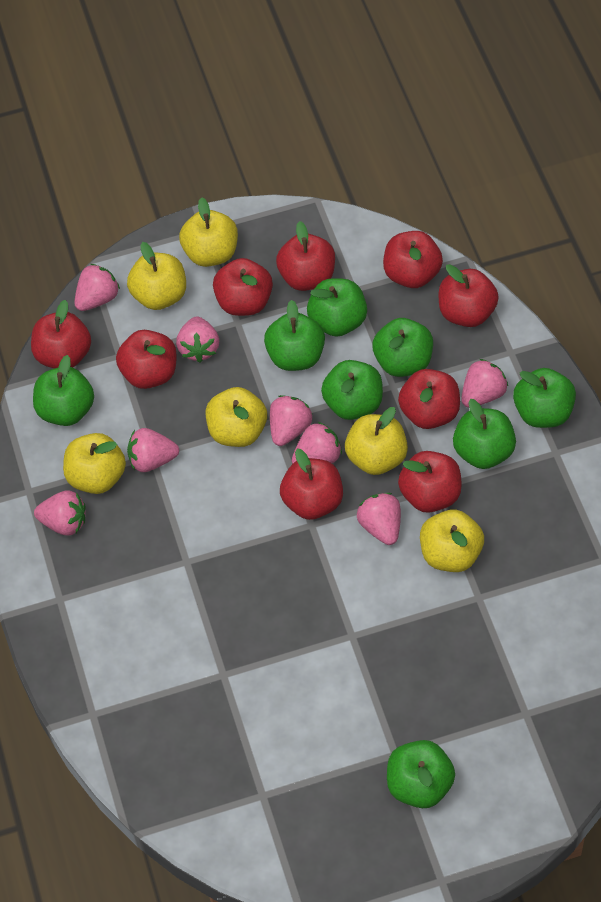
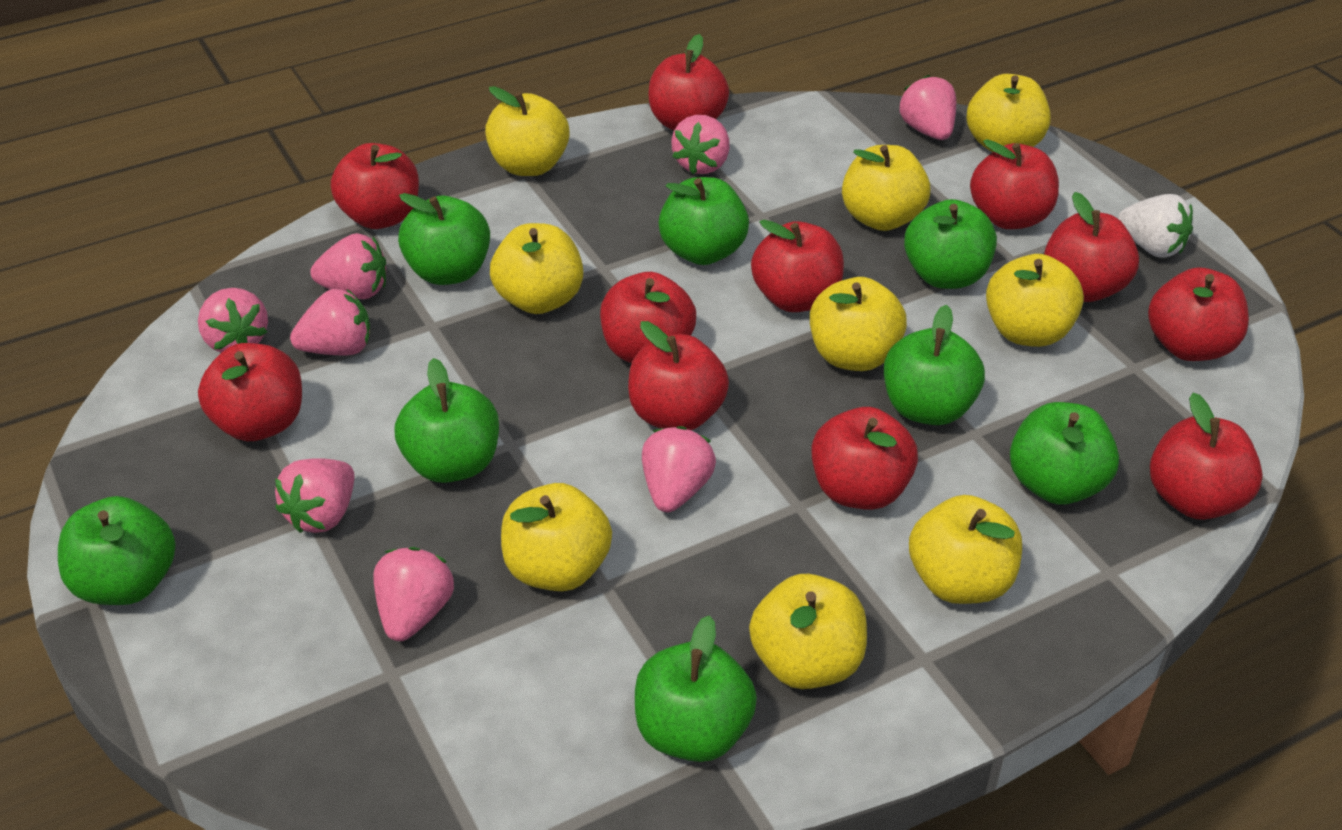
red apple: [31,300,91,369] [116,330,177,389] [213,258,273,316] [276,221,335,291] [280,448,343,520] [383,231,443,288] [398,369,460,429] [398,451,462,513] [439,264,499,327] = 9 -> [198,343,302,441] [331,143,419,229] [600,272,696,363] [628,321,729,430] [649,34,729,130] [751,220,844,312] [812,407,918,510] [970,139,1059,229] [1044,192,1139,302] [1148,267,1249,361] [1150,393,1263,520] = 11
white strawberry: none = 0 -> [1118,194,1193,258] = 1
yellow apple: [63,433,126,494] [127,242,186,310] [179,197,238,267] [206,387,267,447] [345,407,408,475] [420,510,484,572] = 6 -> [485,86,570,176] [490,223,583,314] [501,483,612,591] [749,574,867,689] [810,277,907,371] [842,145,930,231] [909,495,1022,604] [966,74,1051,152] [986,254,1084,347] = 9

